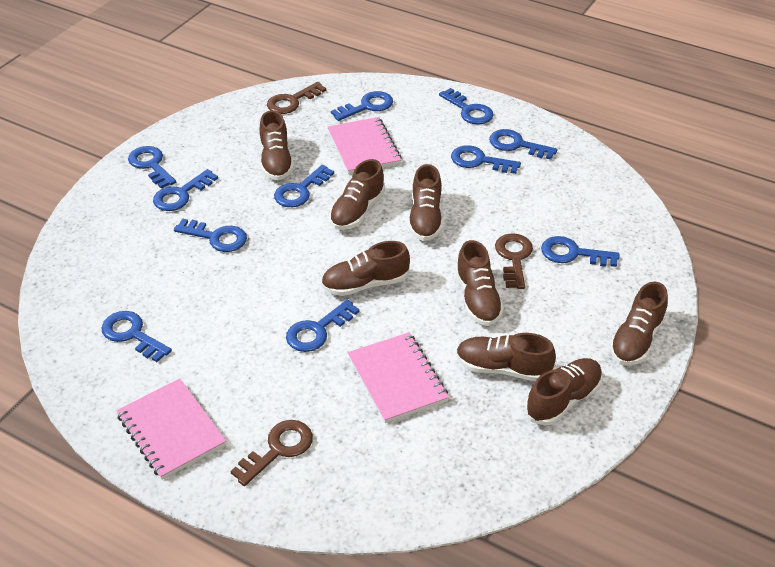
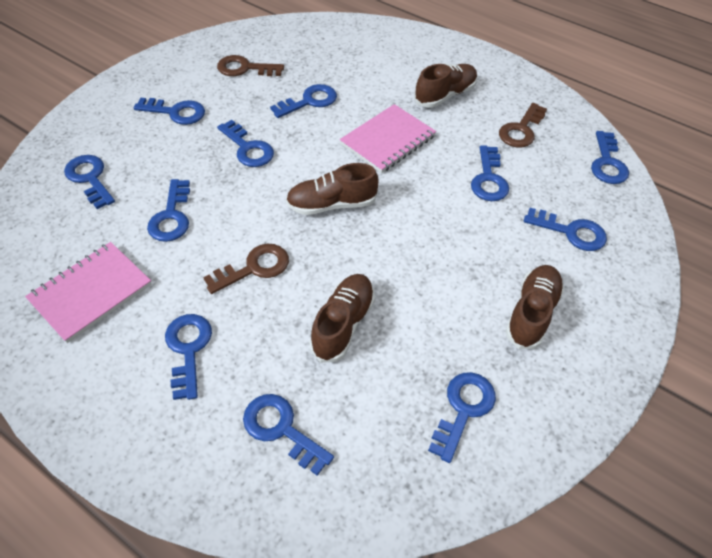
brown shoe: [260,110,294,180] [321,241,410,296] [329,159,385,230] [408,164,443,241] [455,240,504,326] [456,333,556,381] [525,358,602,426] [610,282,668,366] = 8 -> [286,163,378,215] [309,274,375,363] [414,63,477,108] [505,265,564,349] = 4
pink notebook: [116,379,226,480] [328,117,402,174] [348,332,449,423] = 3 -> [25,242,152,343] [340,104,436,173] = 2

